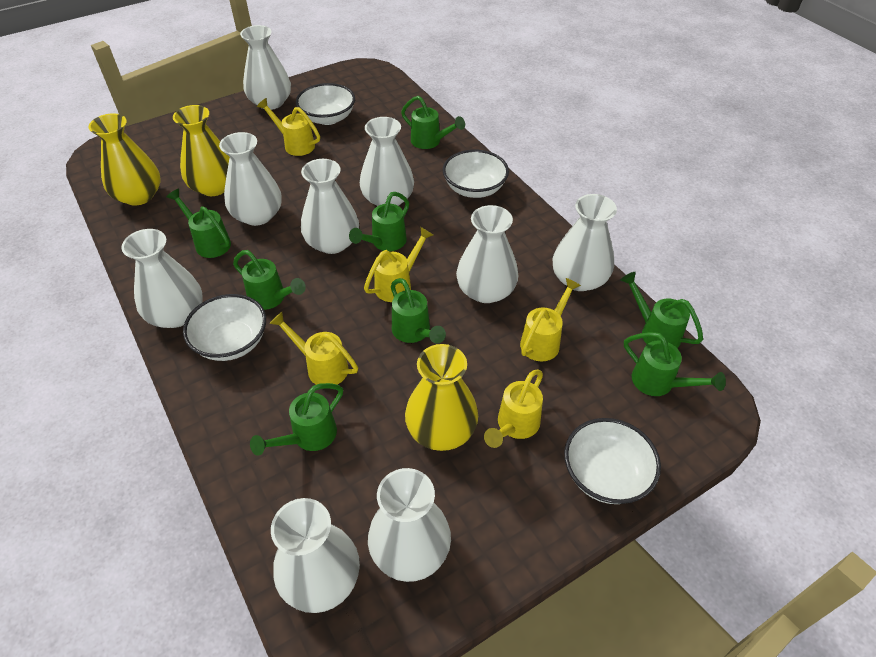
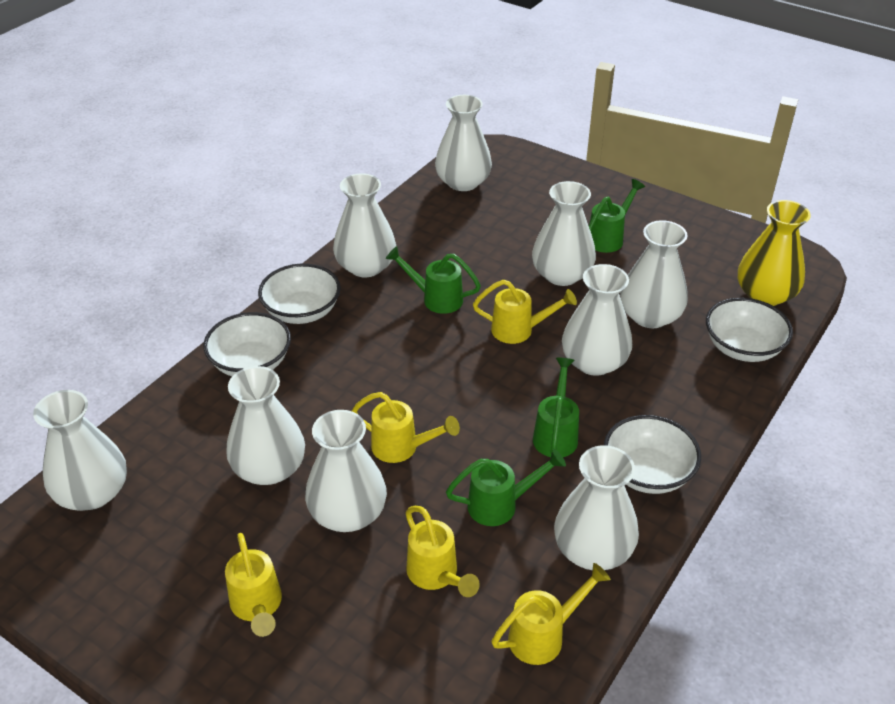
green watering can: [166,189,231,258] [233,250,306,310] [250,383,343,456] [349,192,409,251] [391,278,446,344] [401,96,465,149] [620,272,703,348] [624,332,726,396] = 8 -> [386,246,481,314] [446,449,566,526] [533,357,579,457] [589,179,645,253] = 4
yellow vase: [89,113,161,206] [173,105,230,196] [405,344,478,451] = 3 -> [738,200,811,306] = 1

